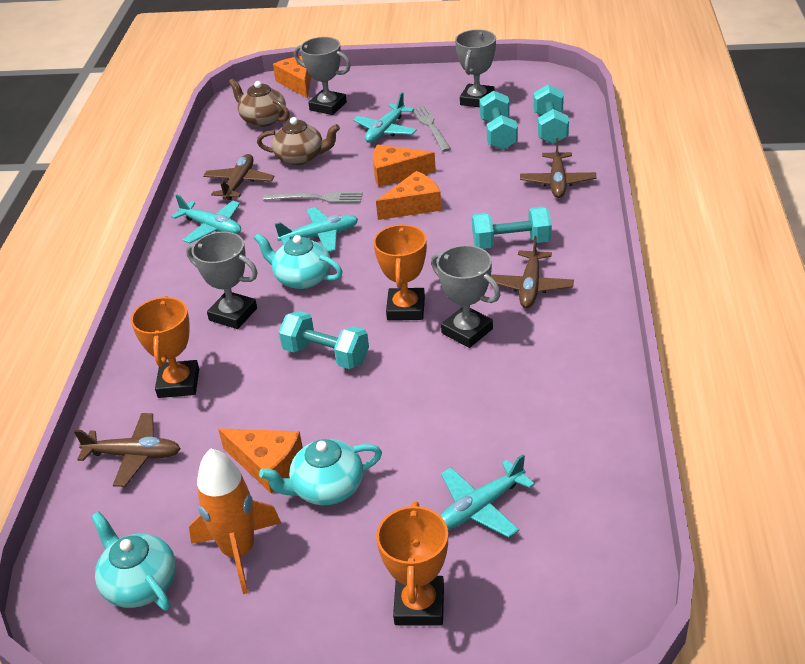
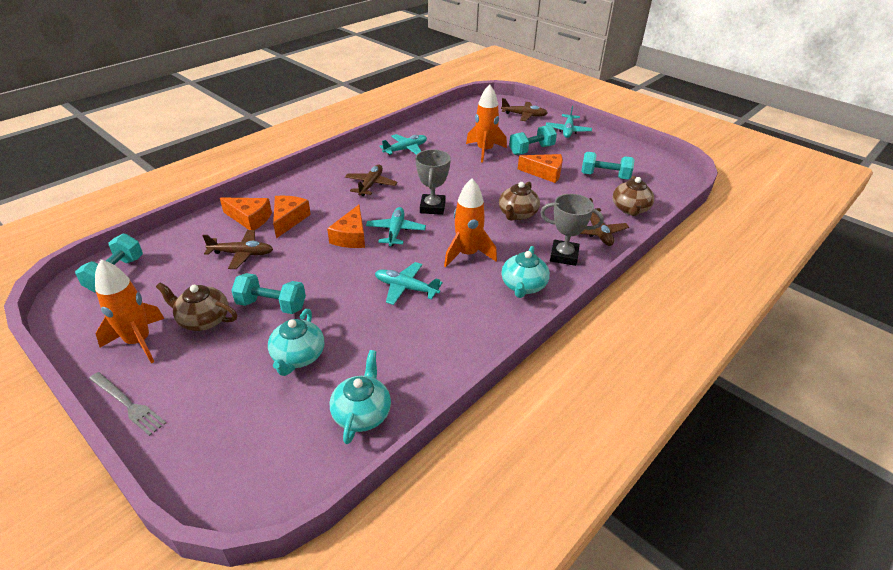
brown teapot: [229,78,290,127] [257,117,340,165] = 2 -> [156,283,237,331] [499,181,540,221] [613,176,654,216] = 3
grey fork: [263,192,363,203] [413,106,451,152] = 2 -> [89,372,166,436] = 1
grey trophy: [186,232,258,329] [294,37,351,115] [431,245,500,348] [455,29,496,107] = 4 -> [416,149,451,215] [540,194,604,266] = 2
orange rocket: [189,448,281,594] = 1 -> [95,259,164,363] [444,178,497,267] [466,84,507,163] = 3
orange trophy: [131,296,199,398] [373,224,427,320] [376,501,448,626] = 3 -> none = 0

